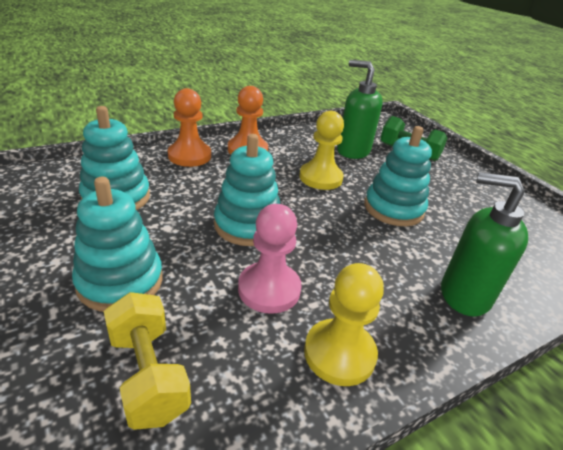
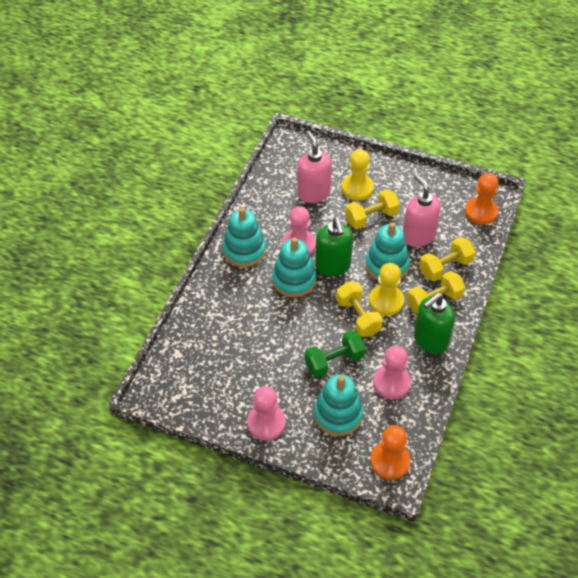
pink pawn: [238,204,302,314] = 1 -> [247,386,286,440] [283,206,316,255] [373,345,411,399] = 3
pink soap dispenser: none = 0 -> [297,130,332,203] [403,174,441,247] = 2
yellow dumbbell: [104,292,191,430] = 1 -> [336,282,383,337] [345,189,400,229] [407,271,465,314] [419,237,476,282] = 4

